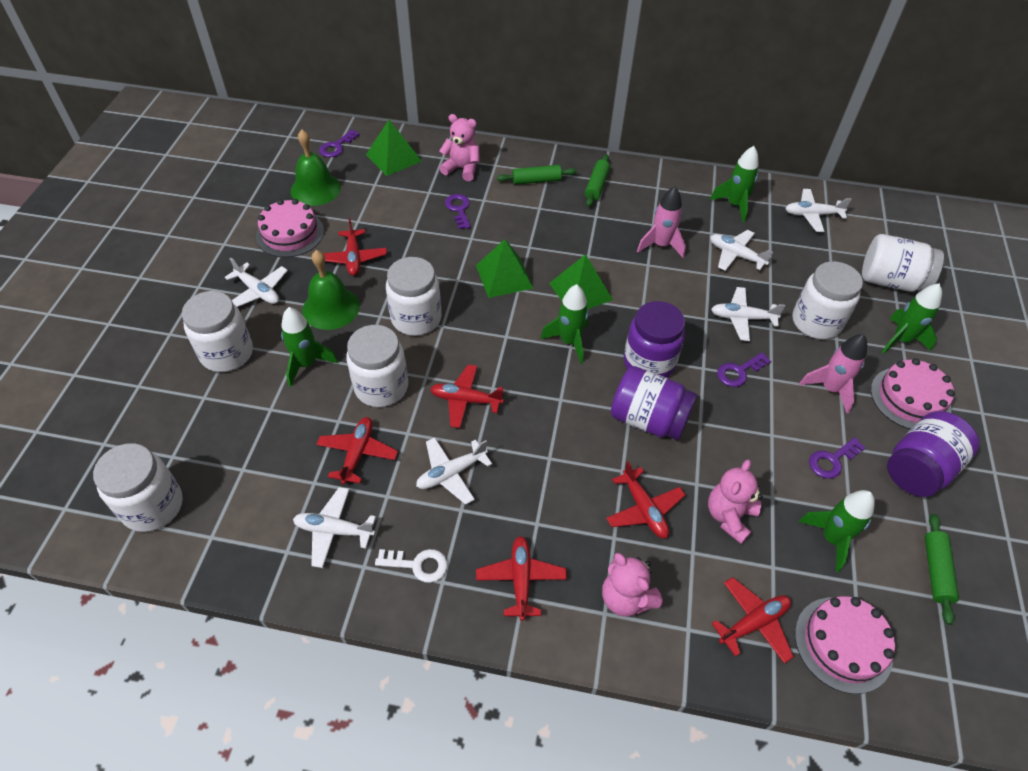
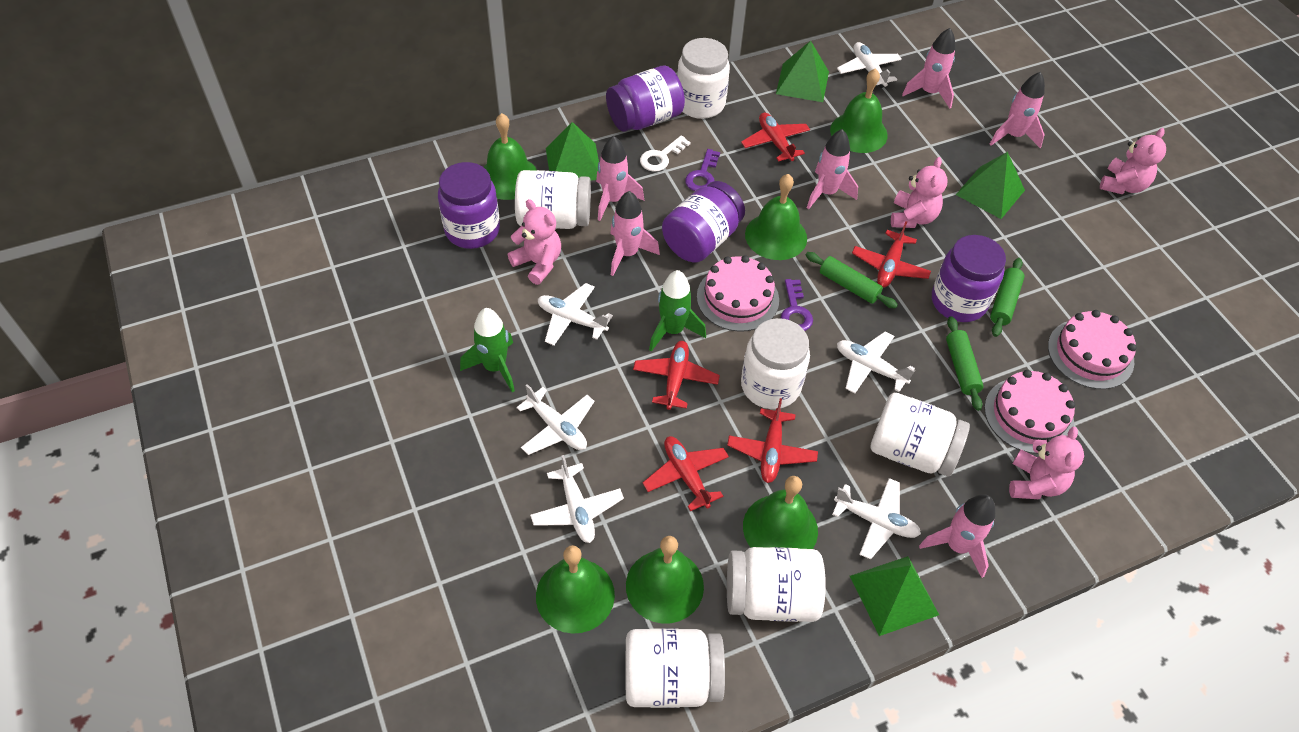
green bell: [291,130,341,206] [302,250,360,330] = 2 -> [484,113,537,200] [536,545,615,634] [626,536,704,624] [743,476,818,549] [745,174,807,260] [830,68,888,153] = 6
green pyramid: [366,120,422,176] [476,239,533,298] [549,254,613,309] = 3 -> [546,122,599,180] [776,41,829,102] [850,556,939,636] [956,152,1025,219] = 4
green rocket: [281,307,338,387] [540,284,589,364] [710,146,759,222] [798,490,875,572] [882,283,942,354] = 5 -> [460,308,515,392] [649,270,706,351] = 2
pink rocket: [637,186,686,258] [799,334,867,414] = 2 -> [596,136,644,221] [610,191,660,276] [807,129,858,209] [902,28,955,108] [919,494,995,578] [990,72,1045,148] = 6
pink teddy bear: [439,114,480,181] [602,553,663,617] [708,460,763,544] = 3 -> [508,199,561,285] [891,157,948,228] [1009,427,1084,499] [1100,128,1166,194] = 4
purple jar: [611,366,697,440] [624,301,685,378] [887,411,979,497] = 3 -> [438,162,500,249] [606,66,685,132] [662,181,745,263] [932,235,1006,322] = 4
purple key: [319,129,360,157] [445,194,471,229] [717,352,771,387] [809,437,865,479] = 4 -> [685,149,720,191] [781,279,813,331] = 2
red plane: [316,417,398,485] [323,218,387,276] [430,364,504,428] [476,536,567,621] [606,461,685,538] [711,577,794,663] = 6 -> [633,341,720,410] [643,436,729,511] [727,398,818,483] [741,112,810,162] [852,221,931,288] = 5

